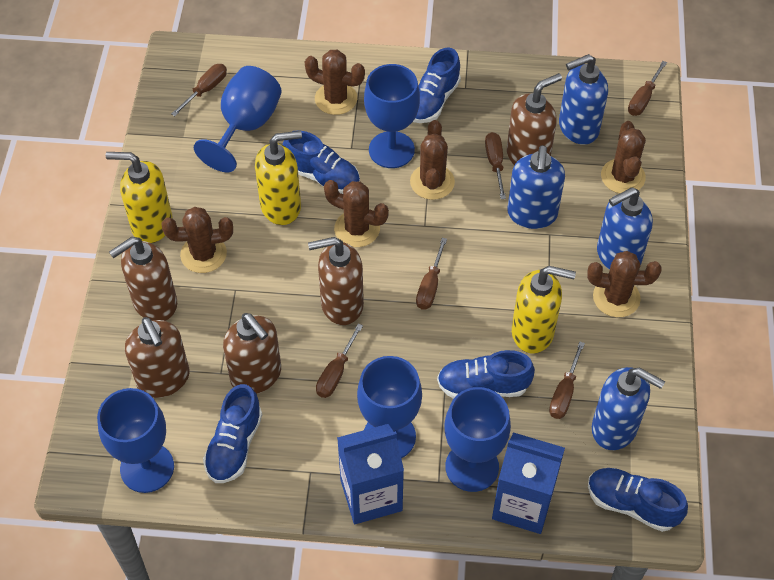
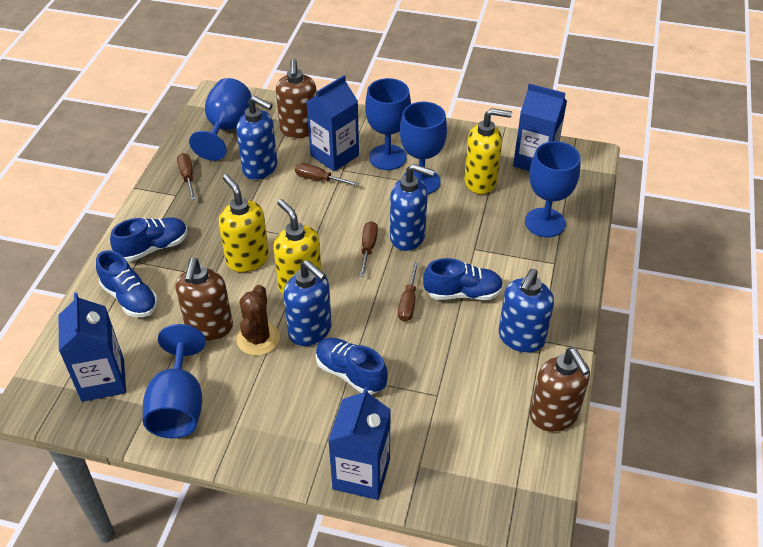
blue carton: [337,424,404,524] [492,432,565,534] = 2 -> [59,293,126,402] [306,75,359,172] [328,387,391,500] [513,83,567,171] = 4
blue shoe: [203,384,262,483] [283,130,360,194] [413,47,461,123] [437,350,535,399] [588,468,688,532] = 5 -> [96,250,158,317] [110,218,187,261] [316,338,388,395] [423,258,503,300] = 4
brown cactus: [162,207,233,273] [305,50,365,115] [324,180,389,247] [410,120,455,200] [587,251,662,317] [601,121,646,194] = 6 -> [236,285,280,356] = 1
brown screwdriver: [171,64,227,116] [316,324,363,398] [416,238,447,310] [485,132,506,199] [549,341,585,419] [628,61,667,116] = 6 -> [177,153,196,200] [295,163,359,186] [360,221,378,277] [398,262,419,322] = 4
brown soap dispenser: [109,237,177,321] [125,317,189,398] [223,313,281,394] [308,237,364,325] [507,73,562,165] = 5 -> [175,258,233,341] [276,59,317,138] [530,348,590,432] = 3

